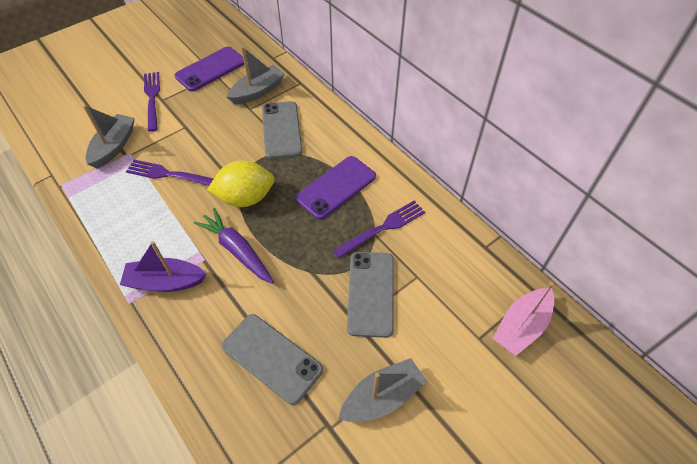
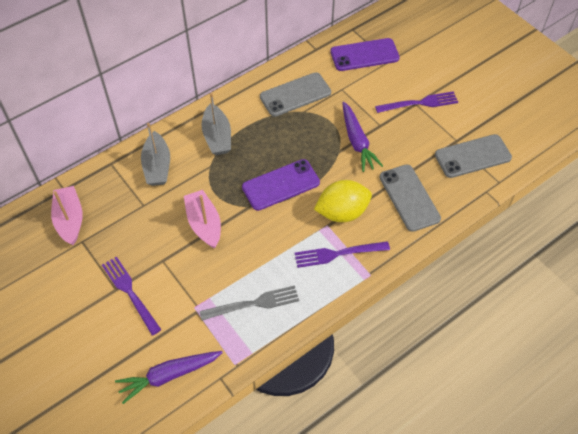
grey boat: [83,105,135,169] [227,46,284,104] [338,358,427,422] = 3 -> [141,123,170,186] [202,93,231,155] = 2
grey fork: none = 0 -> [200,285,299,320] = 1
pink boat: [493,282,554,356] = 1 -> [51,186,83,245] [184,190,221,249] = 2
purple boat: [120,241,206,292] = 1 -> none = 0
purple carrot: [194,208,274,284] = 1 -> [115,351,223,404] [342,101,383,172] = 2

